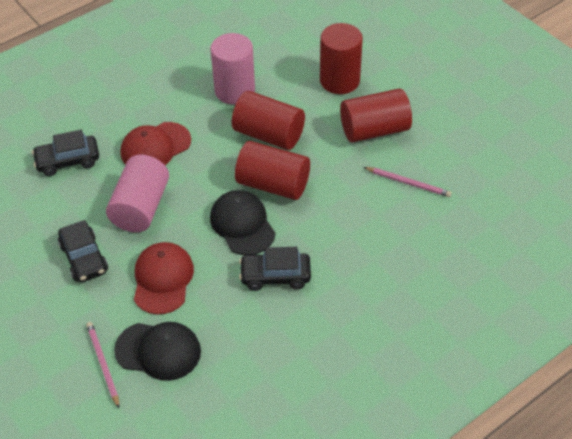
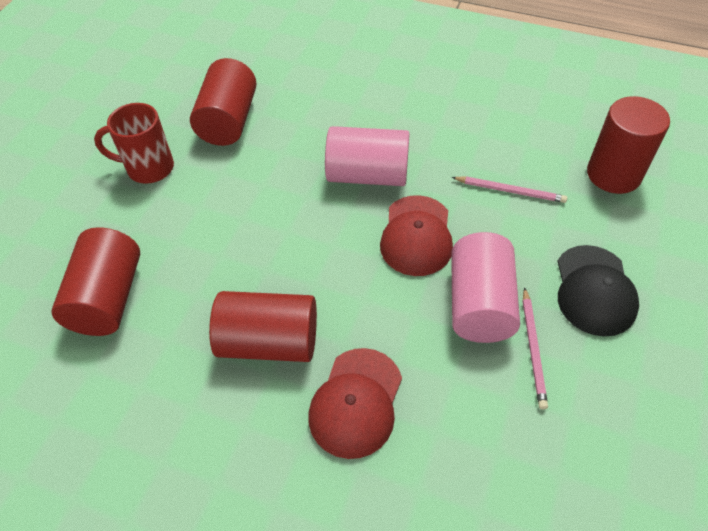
black cap: [114,322,201,381] [210,190,276,255] = 2 -> [558,245,639,337] = 1
black car: [32,130,99,176] [58,220,108,282] [239,247,311,291] = 3 -> none = 0
red mug: none = 0 -> [94,103,174,184] = 1

